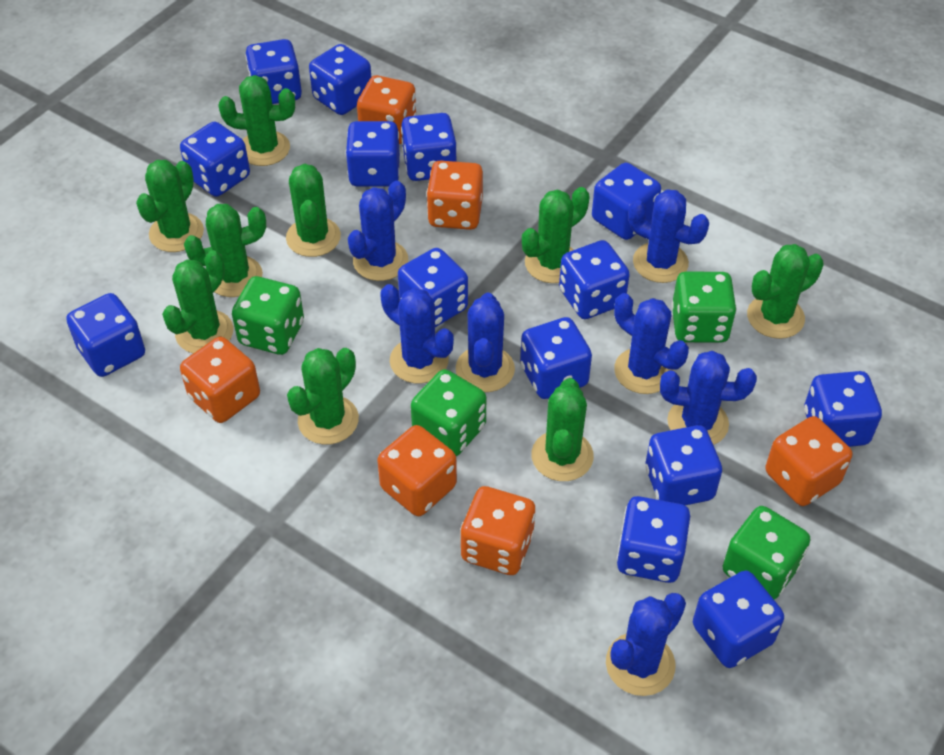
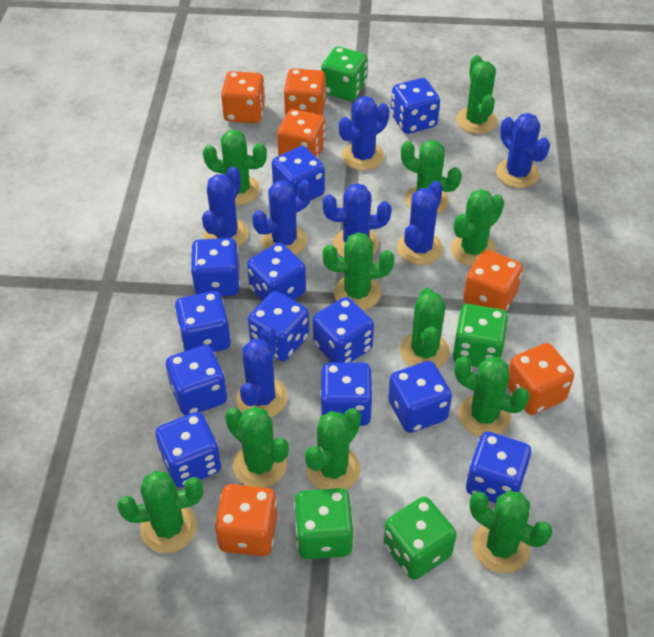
blue dice: [66,293,145,377] [180,122,250,197] [245,39,302,104] [309,44,371,115] [346,121,400,187] [398,248,468,327] [401,113,456,181] [520,317,592,399] [559,240,630,319] [592,163,661,240] [617,496,690,583] [645,425,722,505] [693,571,784,668] [804,371,882,447] = 14 -> [155,412,221,488] [166,345,227,416] [175,291,231,352] [191,238,240,296] [247,243,306,301] [248,291,309,361] [272,146,325,200] [313,297,374,363] [320,362,373,426] [388,361,452,433] [391,78,440,134] [466,432,531,503] = 12
green cactus: [136,160,204,252] [162,250,233,353] [184,204,266,297] [218,75,295,166] [286,164,341,257] [287,348,359,445] [522,187,590,283] [531,378,594,481] [747,244,824,339] = 9 -> [117,471,203,553] [203,130,267,205] [225,406,289,488] [305,408,361,490] [322,232,394,310] [400,287,450,368] [401,140,462,214] [451,189,504,266] [454,356,530,437] [456,55,497,134] [470,490,552,573] = 11

